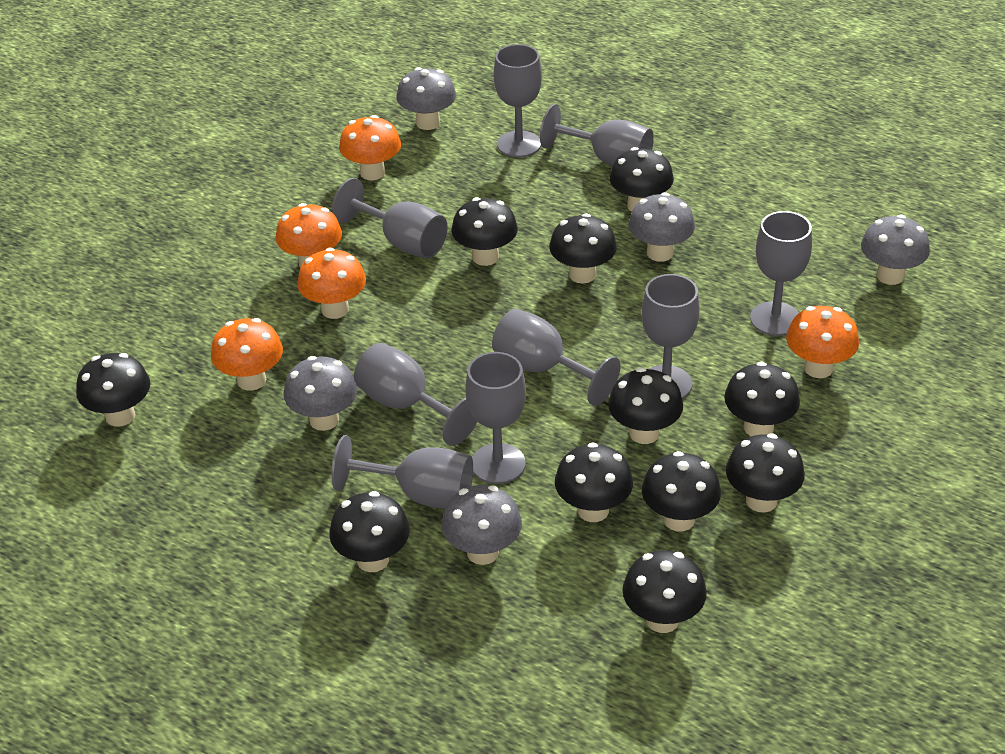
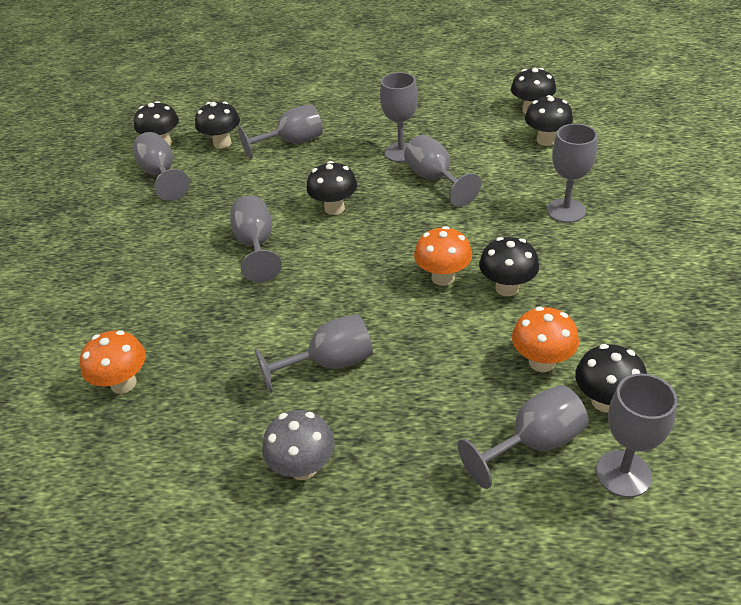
black mushroom: [76,353,150,427] [329,491,410,572] [451,197,518,266] [549,213,617,284] [555,442,633,522] [608,368,683,444] [609,147,674,212] [623,550,707,633] [642,451,721,531] [724,362,800,436] [726,434,805,513] = 11 -> [134,101,179,146] [195,101,240,149] [306,161,357,215] [479,237,539,296] [511,68,556,114] [525,95,573,146] [575,344,647,413] = 7
grey mushroom: [284,356,357,431] [396,67,456,130] [441,485,522,565] [628,192,695,262] [861,215,930,285] = 5 -> [262,410,335,480] = 1
orange mushroom: [211,318,283,391] [276,203,342,267] [297,248,366,319] [339,115,401,180] [786,306,859,378] = 5 -> [80,330,146,394] [414,226,472,286] [512,307,579,372] = 3

